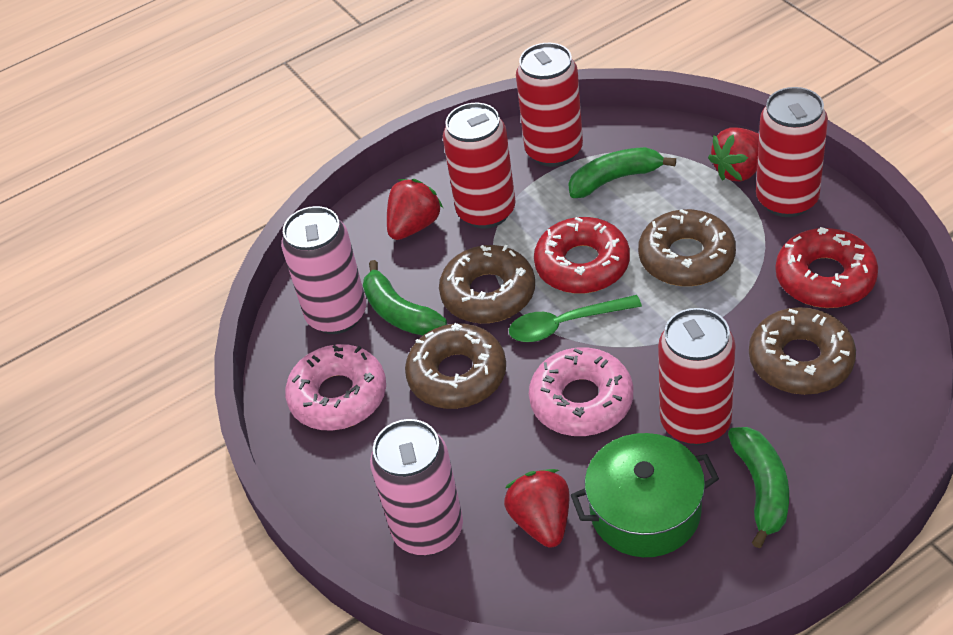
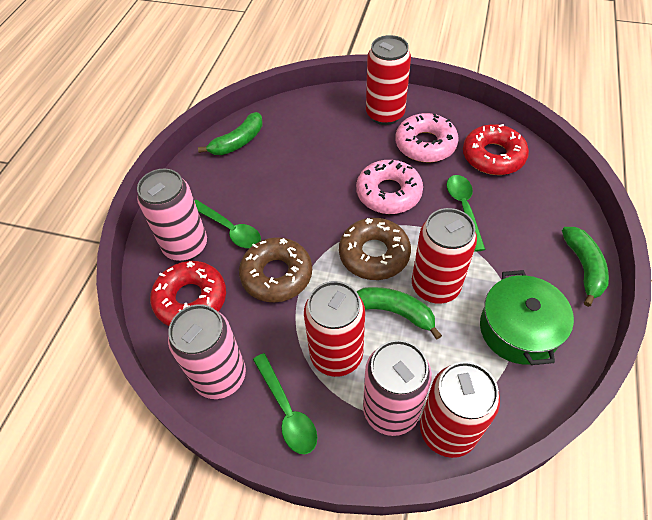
brown donut: [405,323,506,409] [439,245,535,323] [638,209,736,286] [749,307,856,395] = 4 -> [239,237,312,302] [339,218,411,280] = 2
green spoon: [509,295,642,342] = 1 -> [194,200,261,248] [253,353,317,454] [447,175,486,252] = 3
pink can: [281,206,366,334] [370,419,463,555] = 2 -> [137,168,207,261] [168,304,246,399] [363,340,432,436] = 3
red strawberry: [387,179,443,240] [504,469,570,548] [708,128,759,182] = 3 -> none = 0

